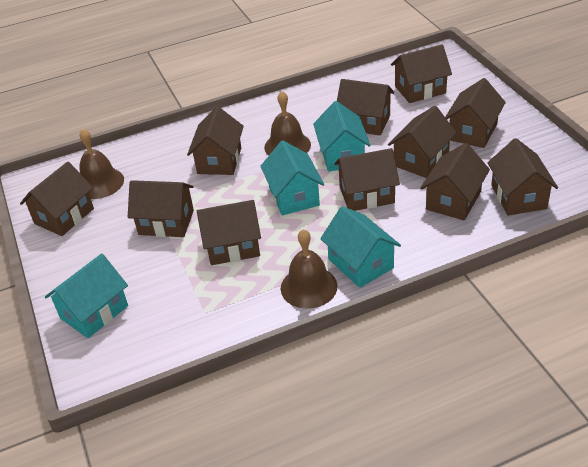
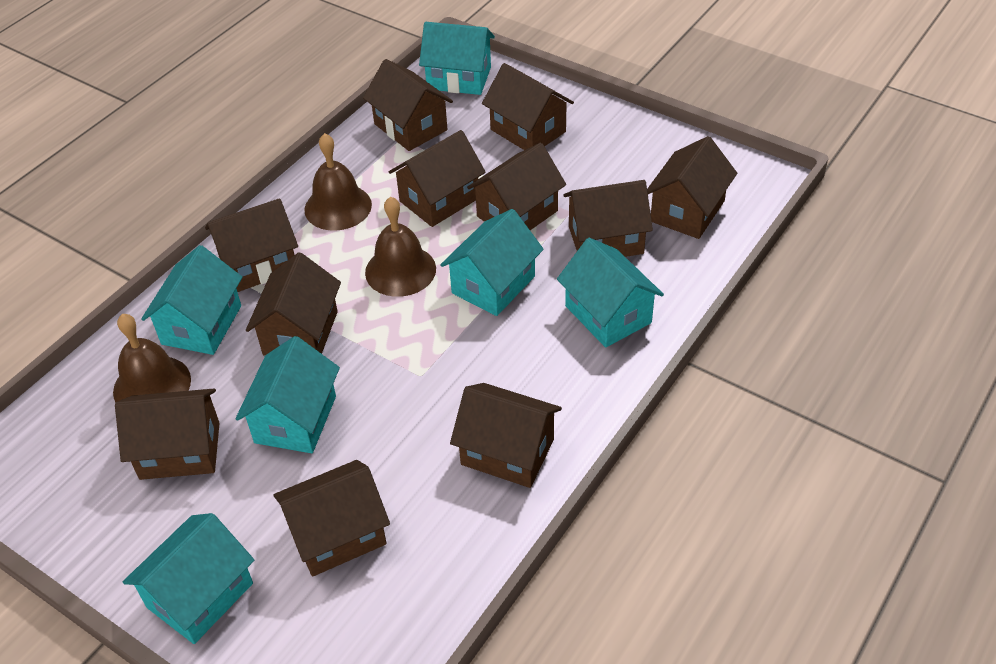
turquoise house: [45,253,128,338] [260,140,324,215] [313,101,370,172] [320,206,401,288] = 4 -> [123,513,254,644] [141,245,242,355] [235,336,340,453] [419,22,495,95] [440,209,544,316] [557,238,664,347] = 6

